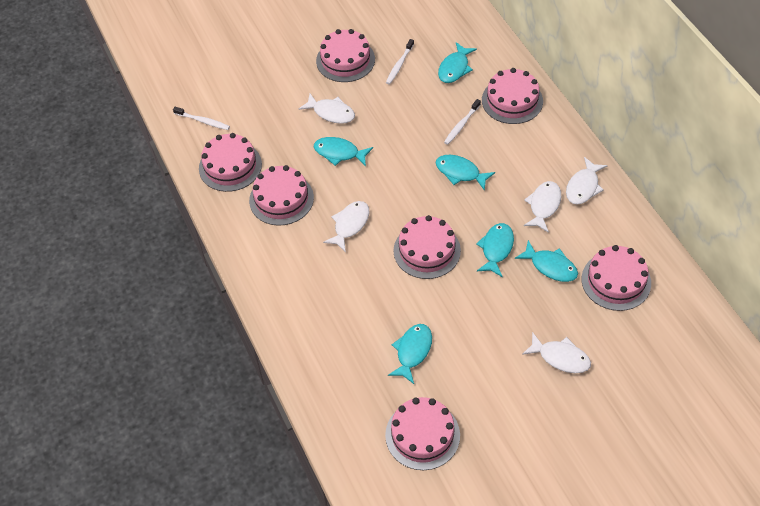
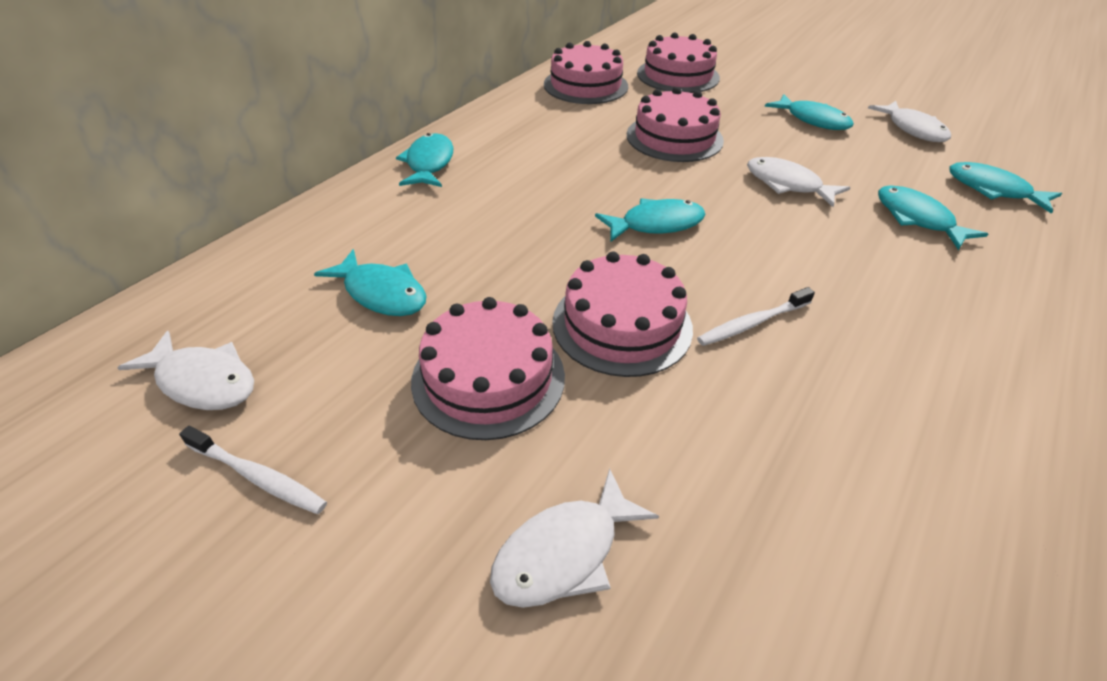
pink cake: [199,133,262,192] [249,165,314,226] [316,29,375,82] [385,397,460,470] [393,215,461,279] [482,68,543,124] [582,245,651,311] = 7 -> [411,297,565,440] [544,41,628,104] [552,251,693,377] [627,87,724,162] [637,33,720,93] = 5
white fish: [298,94,355,124] [323,201,369,252] [522,332,591,373] [524,181,561,233] [566,157,608,205] = 5 -> [117,331,254,410] [490,468,659,608] [747,157,851,207] [868,101,951,142] = 4
white toothbrush: [173,107,230,130] [386,39,414,84] [444,99,481,145] = 3 -> [179,426,327,514] [697,287,815,346] = 2

